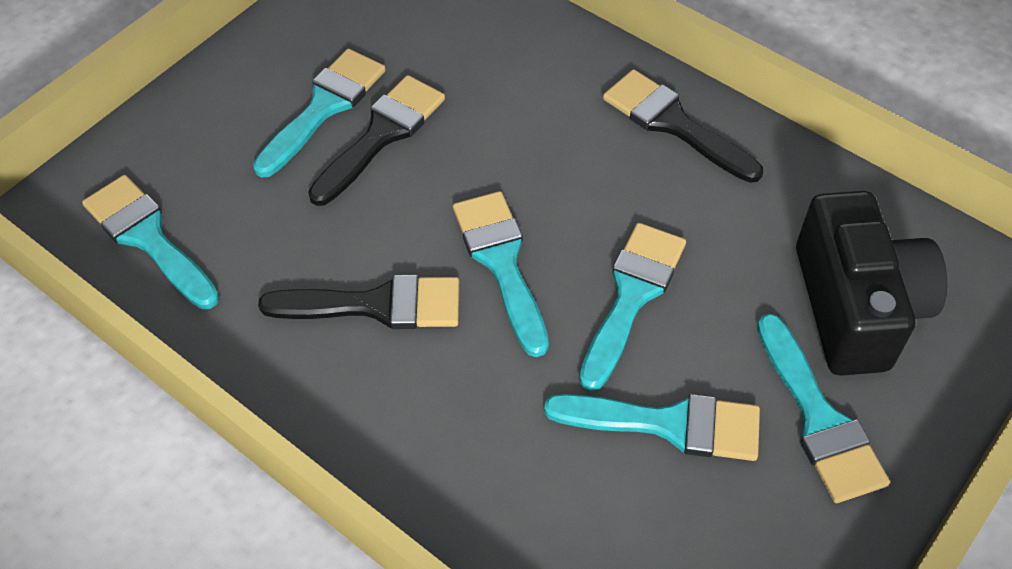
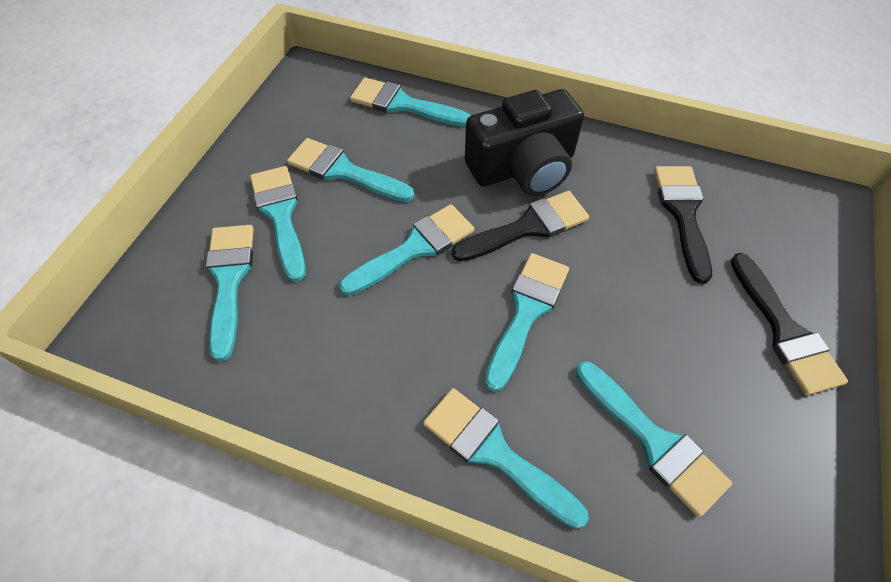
turquoise brush: [82,175,219,309] [253,49,386,178] [453,191,549,357] [544,394,760,461] [579,223,686,391] [757,314,890,503] = 6 -> [206,225,254,361] [250,166,306,282] [287,138,414,202] [339,204,475,296] [350,77,471,127] [423,388,589,529] [485,253,569,392] [576,362,732,517] = 8

